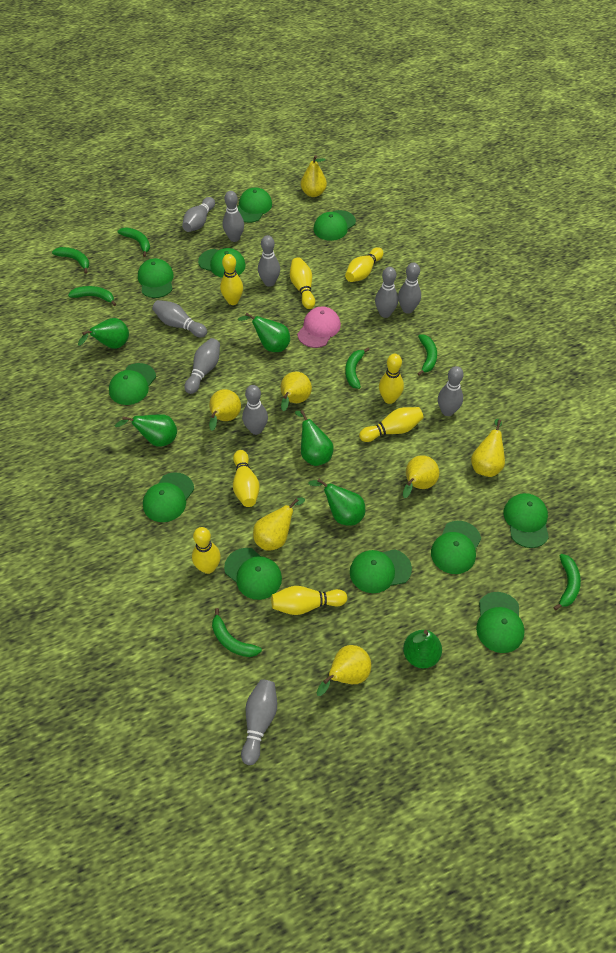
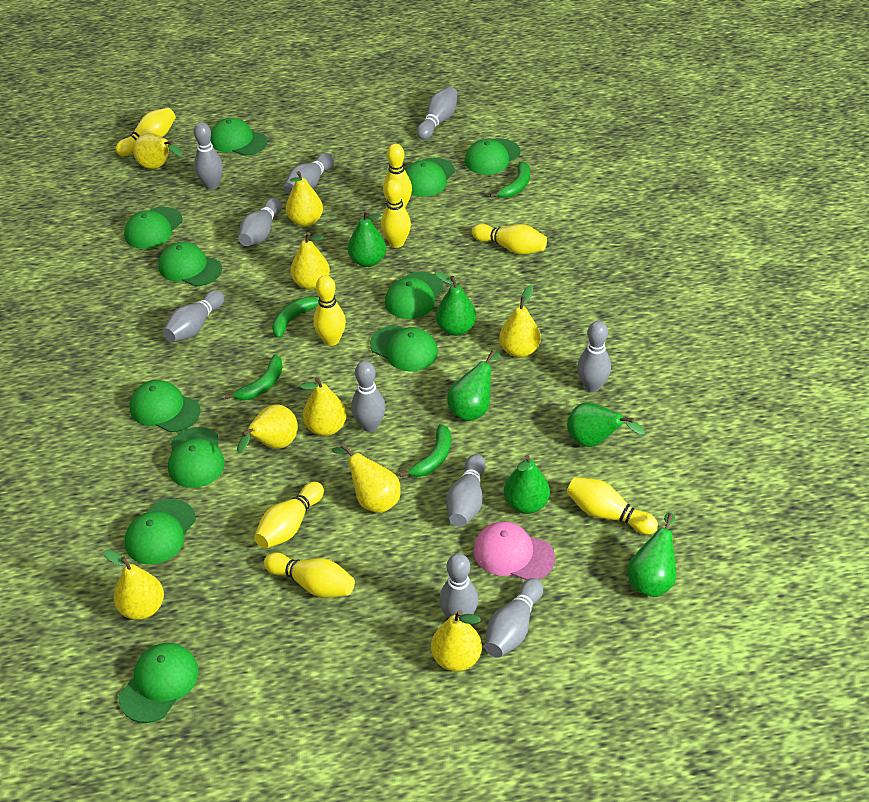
green banana: [52,247,89,274] [68,286,116,306] [118,227,150,257] [212,608,262,657] [345,348,370,389] [417,334,437,376] [553,554,581,610] = 7 -> [225,355,283,400] [272,297,319,338] [399,424,451,477] [490,161,530,198] = 4
yellow pear: [209,389,241,431] [253,497,305,551] [280,372,312,412] [301,155,327,197] [317,645,371,696] [403,455,439,498] [471,419,505,477] = 7 -> [103,550,164,620] [133,133,183,169] [237,405,298,453] [286,171,323,227] [290,232,330,290] [300,377,347,436] [332,444,401,513] [431,610,482,671] [499,285,541,358] = 9

